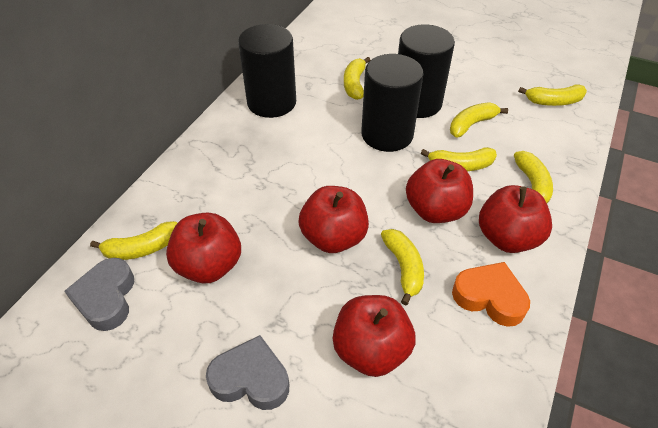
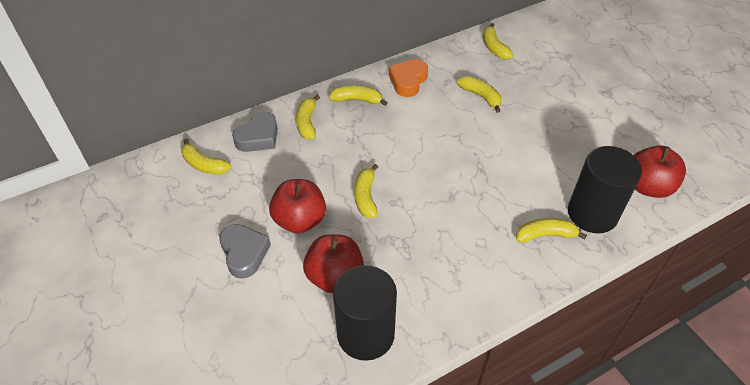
black cylinder: [238,24,296,118] [361,54,424,152] [398,24,455,118] = 3 -> [333,265,397,361] [568,146,642,233] = 2
red apple: [166,213,241,283] [298,186,369,253] [333,295,415,377] [406,159,473,223] [479,185,552,253] = 5 -> [269,179,326,234] [303,234,364,293] [634,145,686,198] = 3

